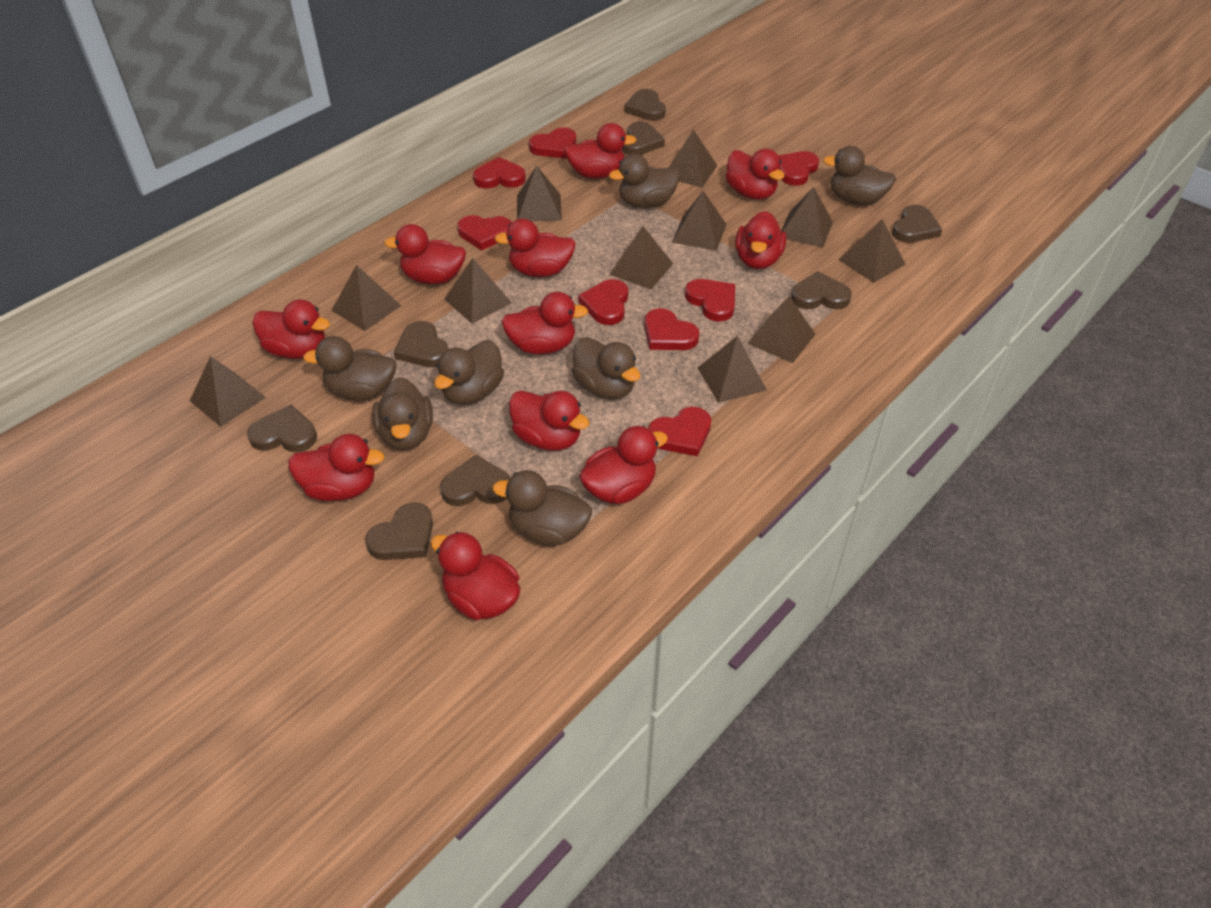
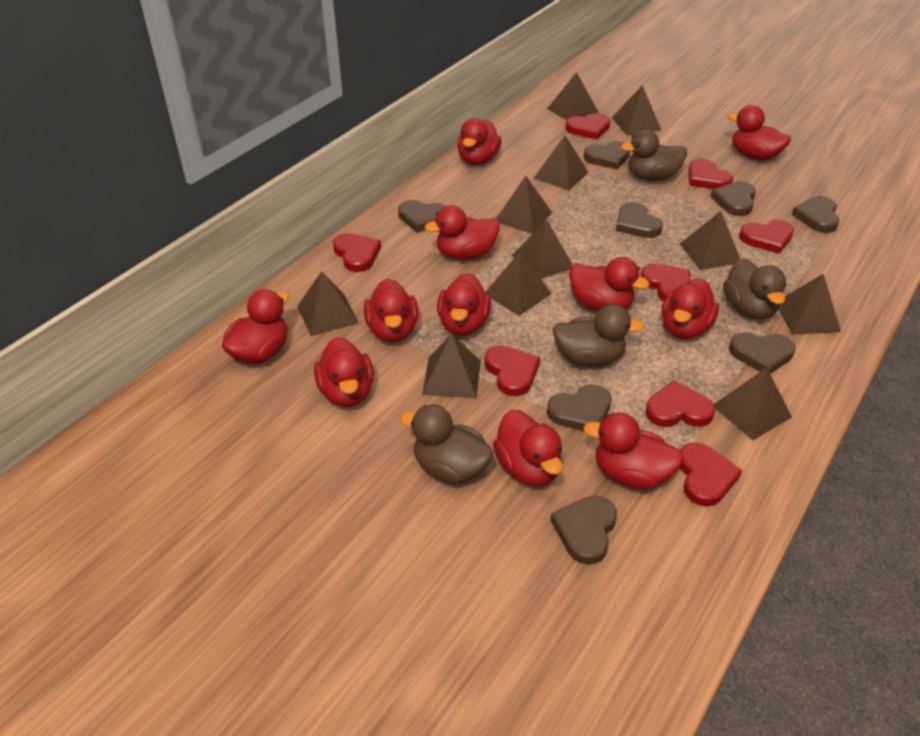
brown duck: [303,336,396,400] [372,377,433,450] [434,340,504,405] [492,470,592,546] [572,337,641,399] [609,154,680,208] [823,146,896,205] = 7 -> [401,405,494,484] [553,304,644,367] [621,129,687,181] [723,258,787,319] = 4

